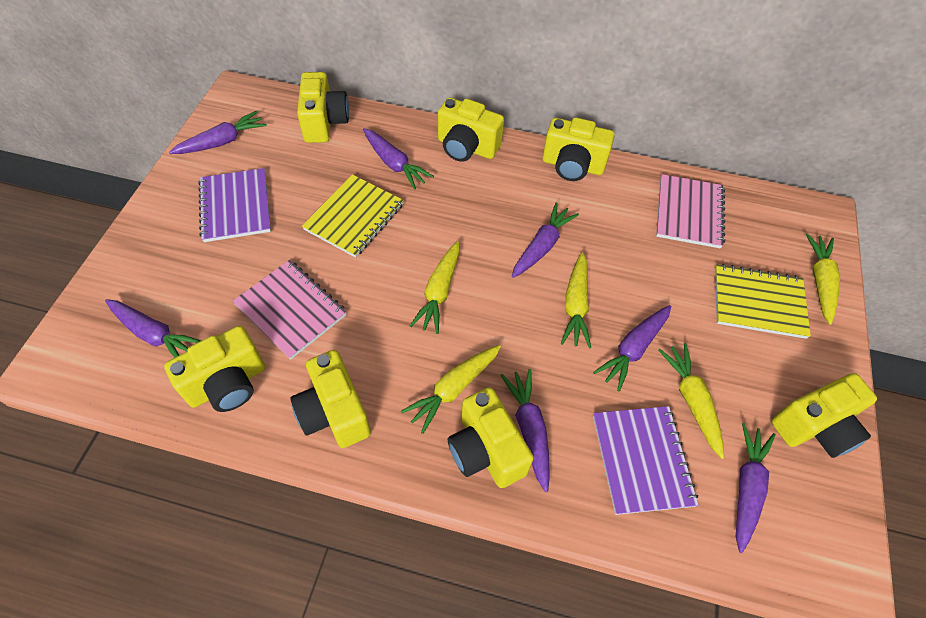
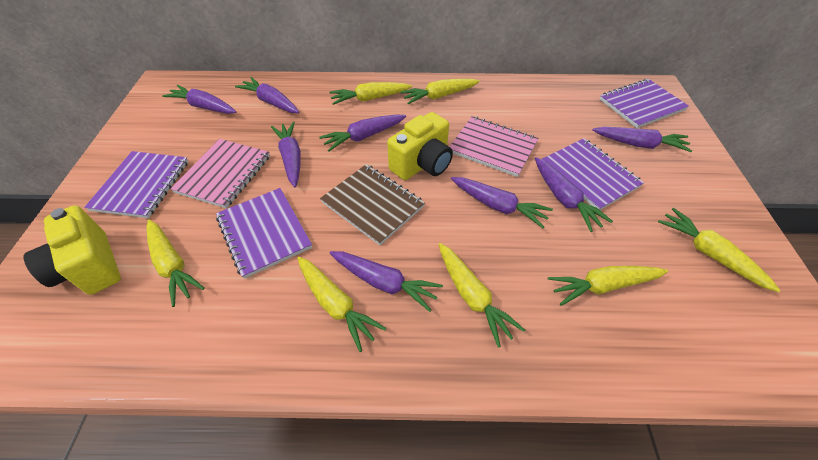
brown notebook: none = 0 -> [320,164,425,245] = 1
purple carrot: [105,299,201,357] [169,111,267,154] [363,128,434,190] [501,369,550,492] [512,203,579,278] [593,305,671,391] [736,423,776,553] = 7 -> [162,85,236,114] [235,77,299,113] [271,122,301,187] [319,114,406,151] [330,251,443,312] [451,177,553,228] [535,157,613,232] [592,127,692,152] = 8
purple notebook: [198,168,271,242] [593,406,699,515] = 2 -> [84,151,189,218] [216,188,312,279] [542,138,644,210] [600,79,689,128] = 4
yellow camera: [164,326,265,412] [290,350,371,448] [297,72,349,143] [438,97,504,162] [448,387,534,488] [542,117,614,181] [771,373,877,458] = 7 -> [23,205,121,295] [387,112,453,180] = 2
yellow carrot: [401,345,501,434] [410,241,460,334] [560,252,591,349] [658,343,724,459] [806,234,840,325] = 5 -> [146,220,205,307] [297,257,387,352] [329,82,412,105] [400,79,480,105] [439,243,525,348] [548,266,668,306] [658,208,781,292] = 7
yellow notebook: [302,174,404,258] [715,264,811,339] = 2 -> none = 0

